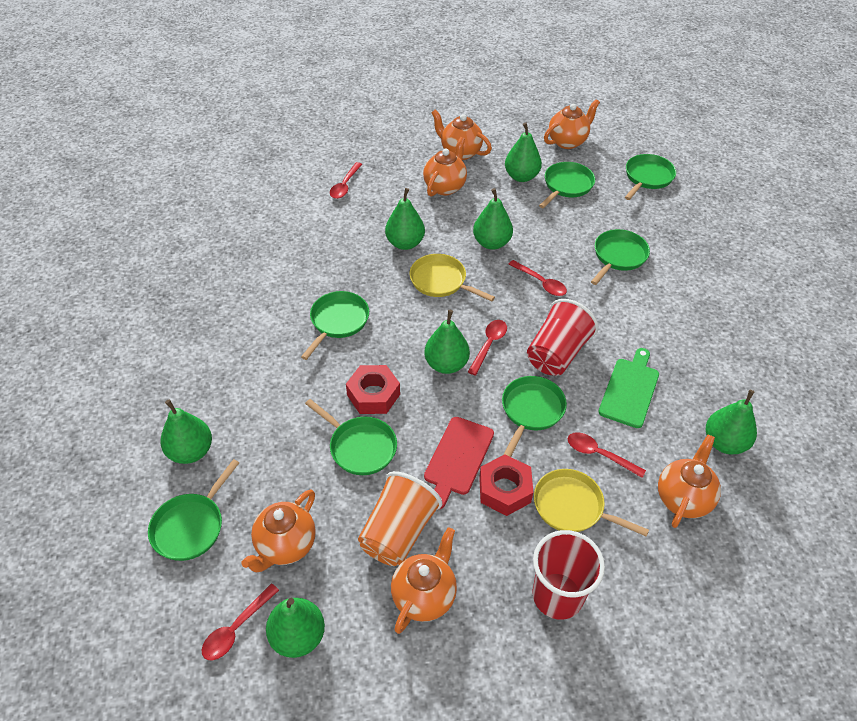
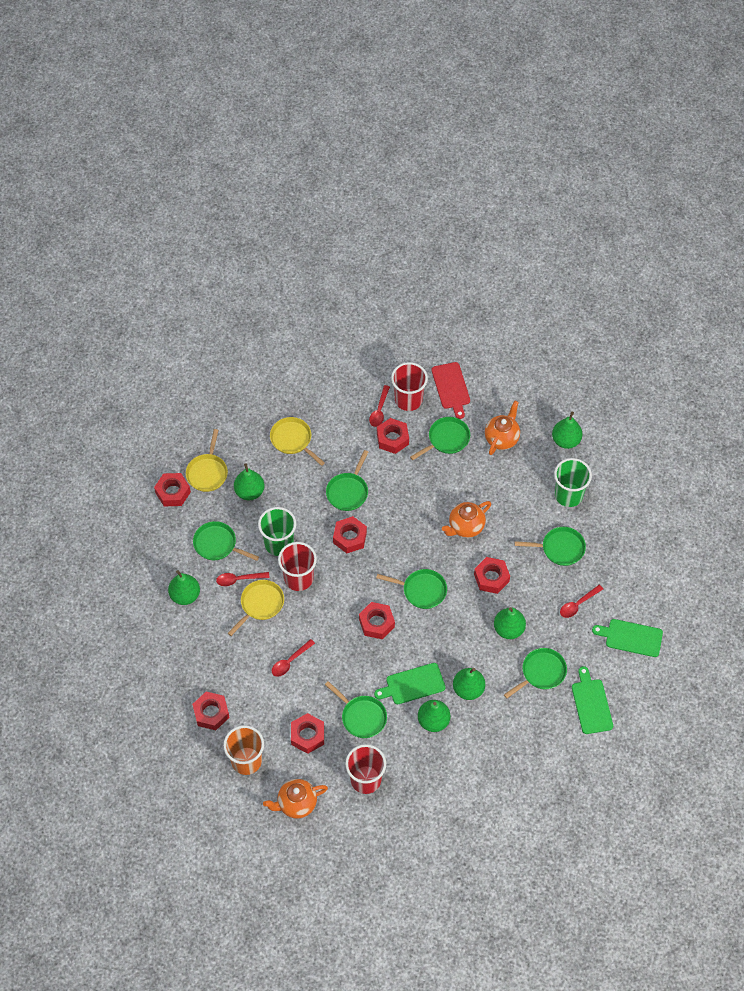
green cup: none = 0 -> [258,507,296,556] [554,458,592,507] = 2
green cutting board: [598,348,659,428] = 1 -> [374,663,445,704] [572,666,613,734] [592,619,663,657] = 3
green pear: [160,400,212,464] [266,598,325,658] [385,188,425,250] [424,310,470,374] [473,188,513,250] [505,122,542,182] [706,390,757,455] = 7 -> [168,570,200,605] [234,463,264,501] [418,700,450,732] [453,668,485,700] [494,607,526,639] [552,411,583,449] = 6
orange teapot: [241,489,316,573] [391,527,457,634] [423,137,467,197] [431,110,492,160] [544,99,600,149] [658,435,721,528] = 6 -> [263,779,328,818] [442,501,491,538] [485,401,520,455] = 3
red cup: [527,299,599,376] [532,530,605,620] = 2 -> [278,542,317,591] [345,744,386,794] [391,362,428,411] = 3
red nut: [346,365,400,414] [479,454,533,516] = 2 -> [154,473,191,506] [192,691,230,730] [291,713,324,754] [333,516,367,553] [359,602,395,639] [377,418,409,454] [474,557,510,594] = 7
red spoon: [202,583,279,661] [330,162,362,199] [468,320,507,376] [508,260,567,296] [568,432,646,478] = 5 -> [216,572,270,586] [272,639,315,677] [369,385,390,427] [560,585,603,618] = 4
yellow pan: [409,254,495,302] [534,469,649,537] = 2 -> [186,429,228,492] [228,580,284,636] [270,417,325,466] = 3

